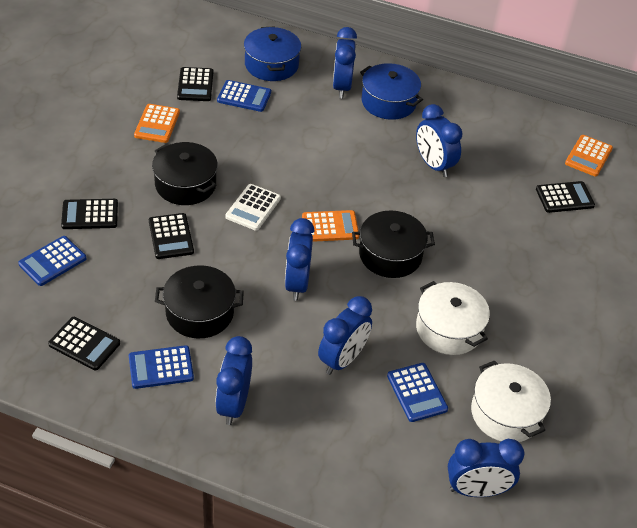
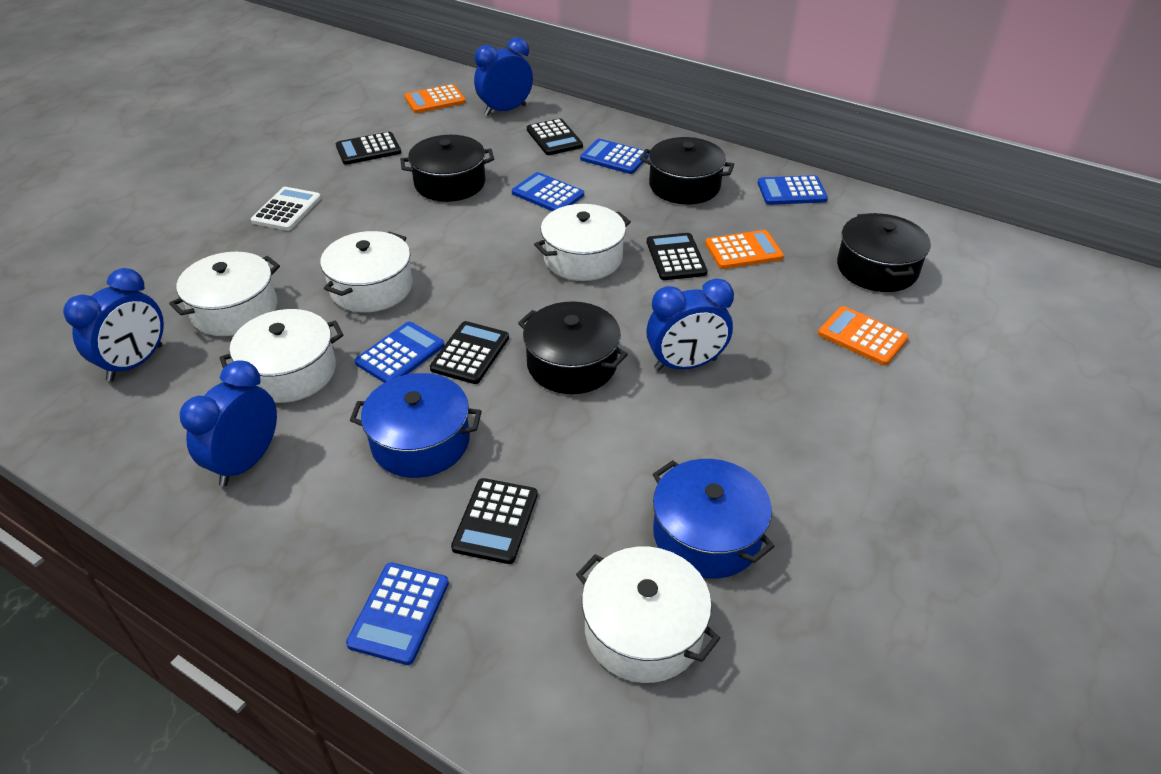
black pot: [152,142,218,205] [155,265,244,338] [352,210,435,278] = 3 -> [400,135,494,202] [518,301,628,394] [640,137,734,204] [837,213,931,292] = 4
blue calculator: [18,236,86,286] [129,345,194,389] [217,80,271,112] [387,363,448,422] = 4 -> [346,562,449,665] [355,321,445,383] [512,172,584,211] [580,139,649,174] [758,175,828,205] = 5
blue clock: [215,336,252,425] [285,218,315,301] [318,296,372,375] [333,27,357,98] [416,104,463,177] [448,439,524,497] = 6 -> [63,268,164,381] [180,360,277,486] [474,37,533,116] [646,278,734,371] = 4
white pot: [416,281,490,355] [471,361,551,442] = 2 -> [169,252,280,336] [219,309,344,403] [320,231,413,313] [534,204,631,281] [576,547,720,683] = 5

